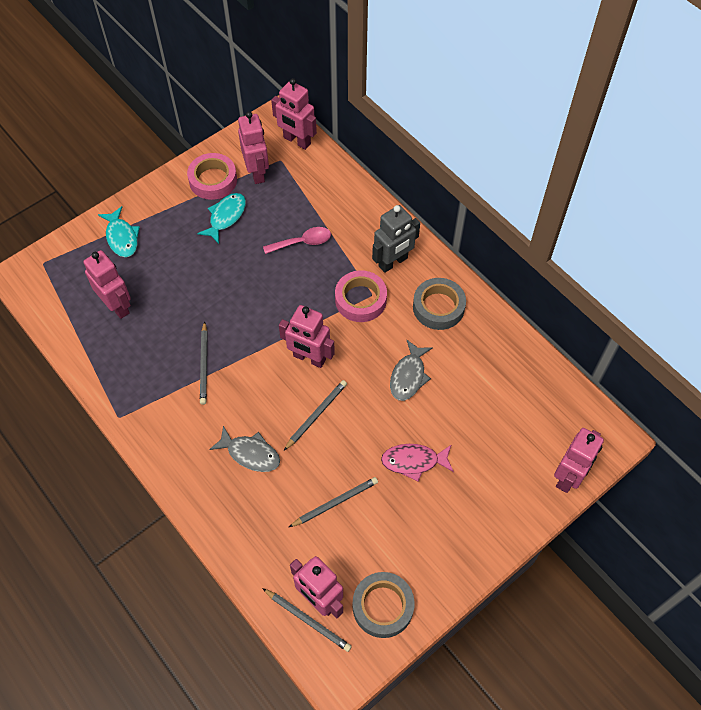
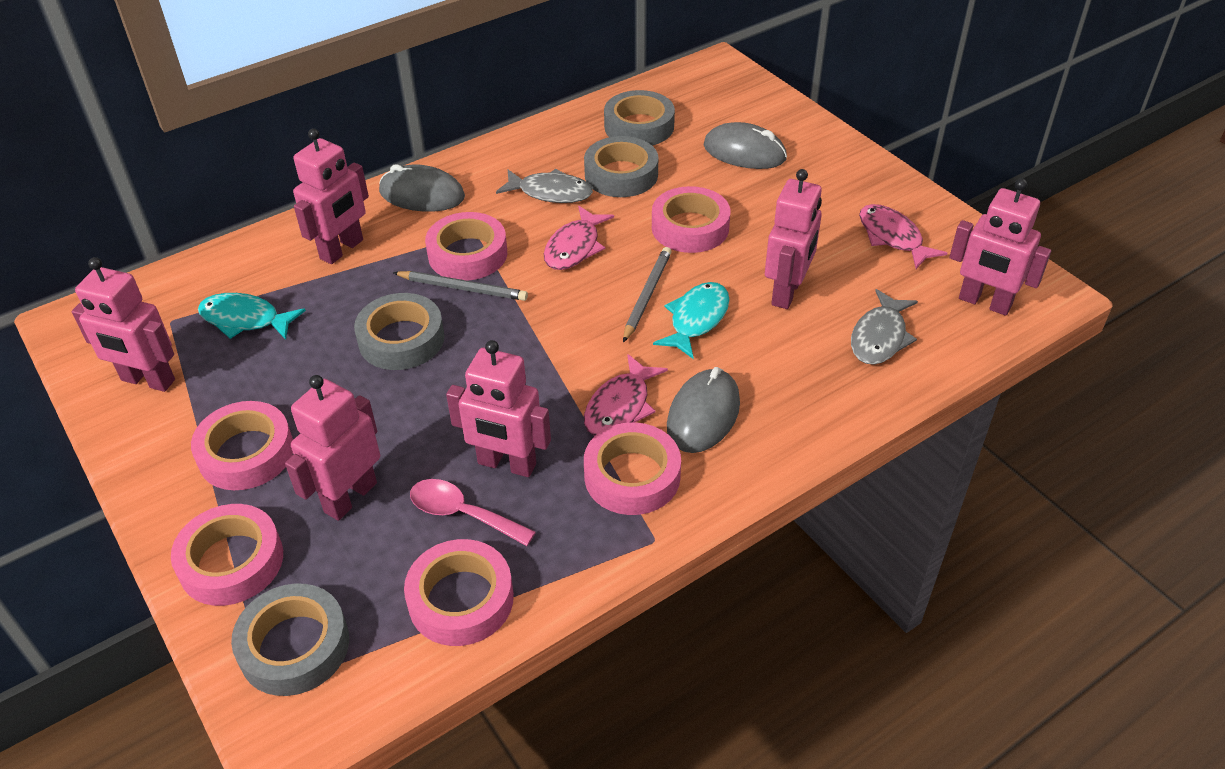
grey mouse: none = 0 -> [379,164,465,212] [667,367,740,453] [703,122,787,169] = 3
grey pencil: [200,321,208,405] [262,588,352,652] [284,380,347,450] [289,477,378,527] = 4 -> [393,271,528,301] [623,247,671,343] = 2
grey robot: [372,205,420,273] = 1 -> none = 0
grey tape: [353,572,415,638] [413,278,466,330] = 2 -> [231,584,349,696] [354,293,444,370] [584,136,658,197] [604,90,675,145] = 4
pink fish: [381,444,454,482] = 1 -> [544,206,614,270] [584,354,668,436] [859,204,947,269] = 3
pink tape: [187,153,237,200] [335,270,387,322] = 2 -> [171,504,283,606] [191,401,293,490] [404,539,514,646] [425,212,507,281] [584,422,681,515] [652,186,730,253] = 6

